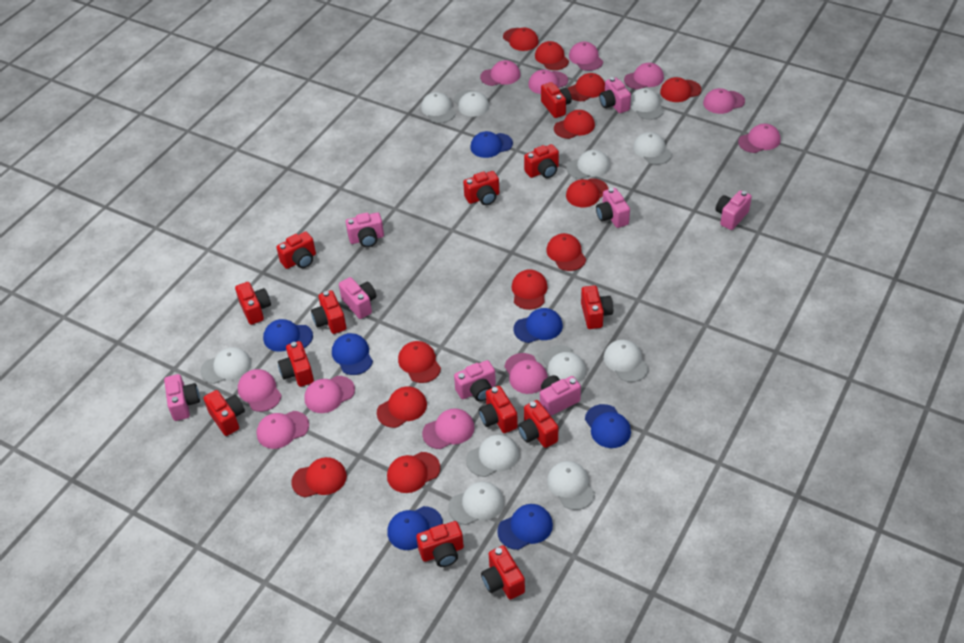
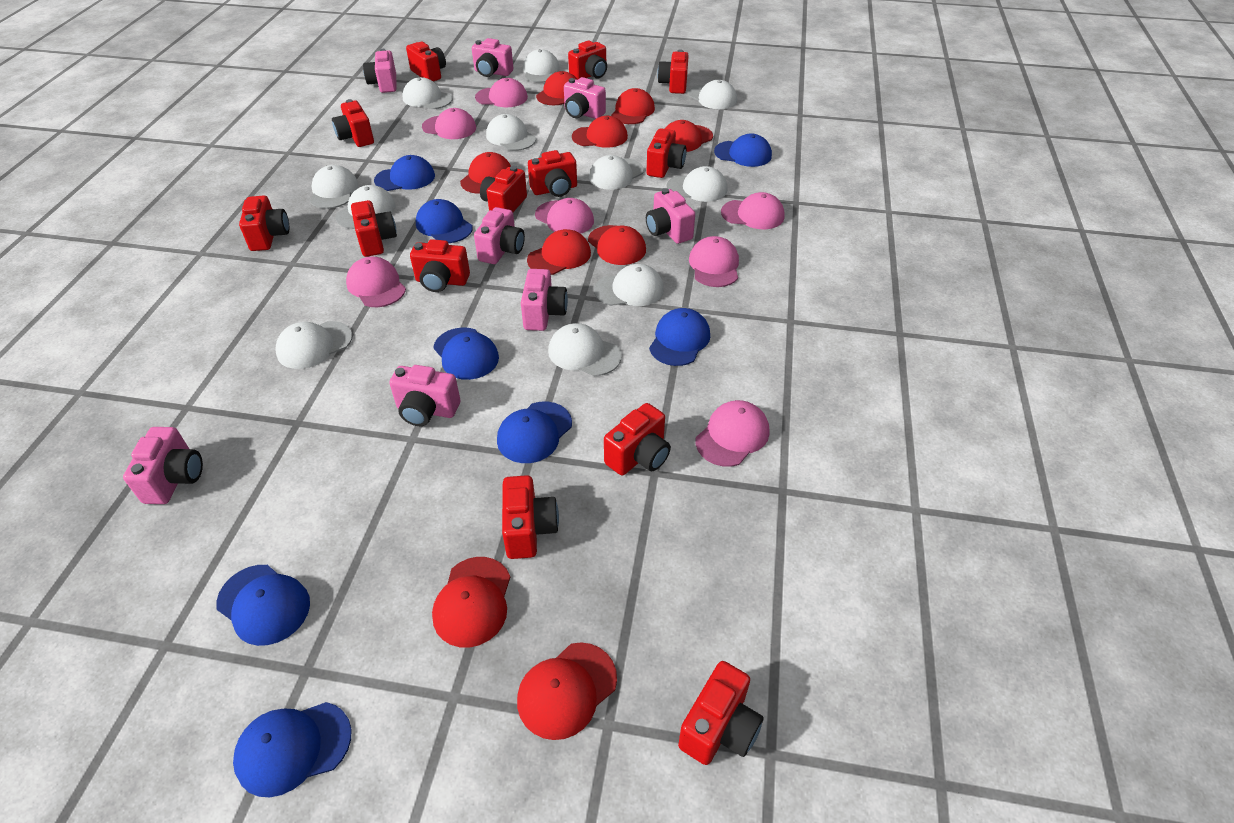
blue cap: [263,319,313,352] [332,333,373,375] [387,506,443,550] [470,131,513,158] [497,504,553,550] [513,308,563,343] [585,404,631,448] = 7 -> [216,565,310,646] [233,702,351,797] [374,155,435,191] [416,199,473,243] [433,327,499,380] [497,401,572,463] [649,308,710,366] [714,133,772,167] = 8
pink cap: [238,369,282,412] [257,411,309,449] [304,376,355,413] [422,408,475,449] [480,60,521,86] [504,353,548,394] [528,70,568,94] [569,42,603,71] [624,63,664,90] [703,88,745,114] [738,124,781,153] = 11 -> [346,257,406,307] [422,108,476,139] [475,78,528,107] [535,198,594,234] [689,236,739,287] [696,400,769,467] [721,192,785,229] = 7
red cap: [291,457,347,497] [377,386,427,428] [387,452,440,493] [398,341,441,383] [503,27,539,51] [512,269,548,310] [535,41,569,70] [547,233,586,271] [554,110,595,139] [566,178,608,207] [568,73,605,101] [660,77,701,102] = 12 -> [432,557,510,648] [460,152,511,194] [517,642,617,740] [527,229,591,275] [536,71,578,105] [572,116,628,148] [588,225,646,265] [611,88,655,124] [665,120,713,152] = 9

